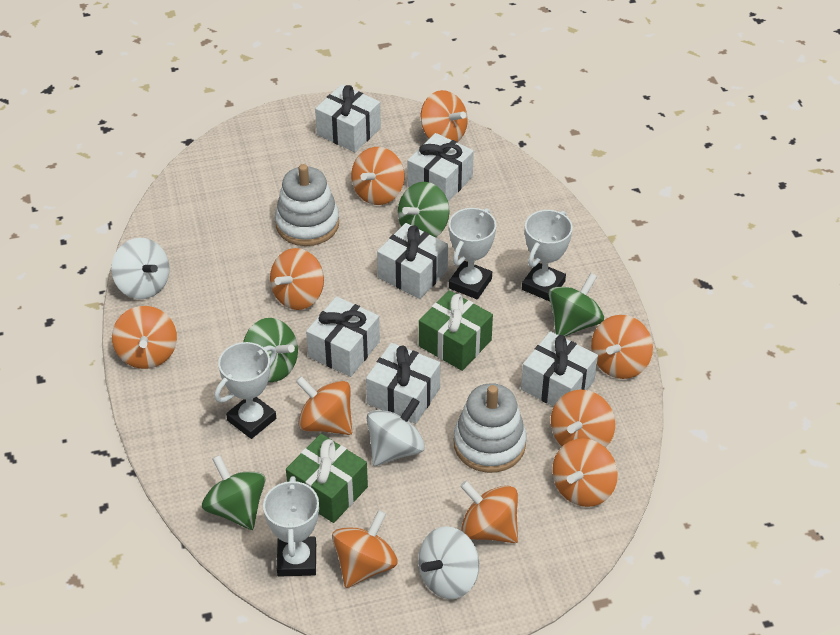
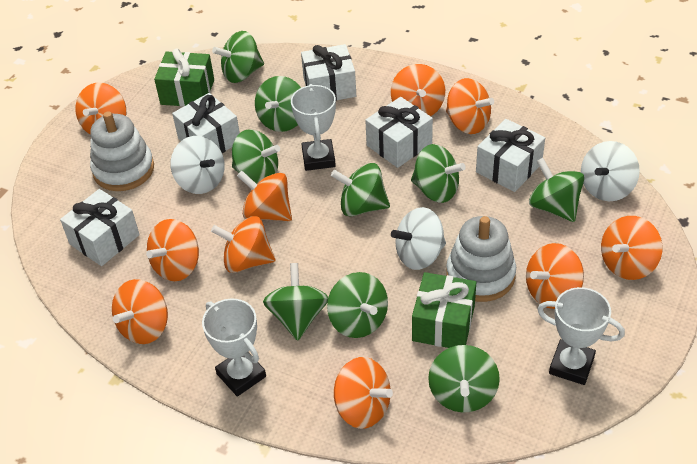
green spinning top: [202,455,266,530] [243,318,298,382] [398,182,450,237] [548,273,604,336] = 4 -> [212,31,264,83] [232,129,280,184] [255,76,301,132] [263,263,328,341] [327,272,388,338] [331,163,390,216] [411,144,466,203] [428,345,500,413] [529,158,584,222] = 9
white gift: [306,296,380,377] [315,84,381,152] [366,343,440,424] [377,223,448,299] [408,133,474,202] [521,331,598,407] = 6 -> [60,189,140,266] [172,93,240,153] [301,44,356,101] [365,97,433,168] [476,119,545,192] = 5
white trophy: [214,342,277,439] [263,476,319,577] [449,208,496,299] [522,210,573,302] = 4 -> [202,299,266,397] [291,84,336,171] [537,287,625,385] = 3

